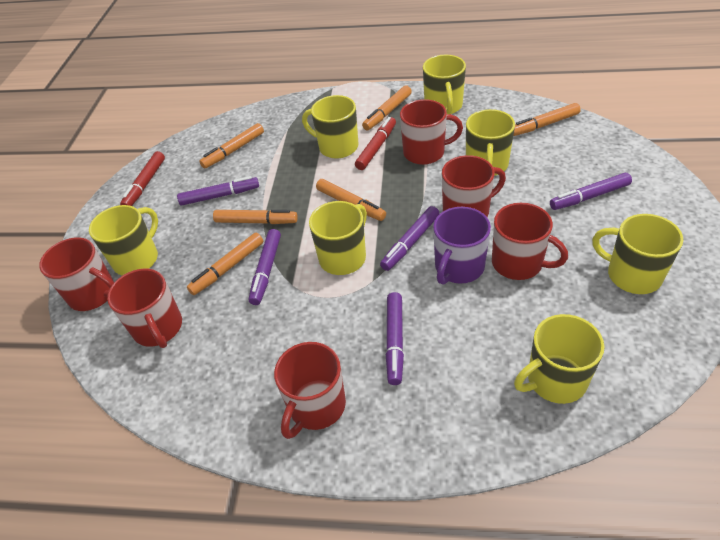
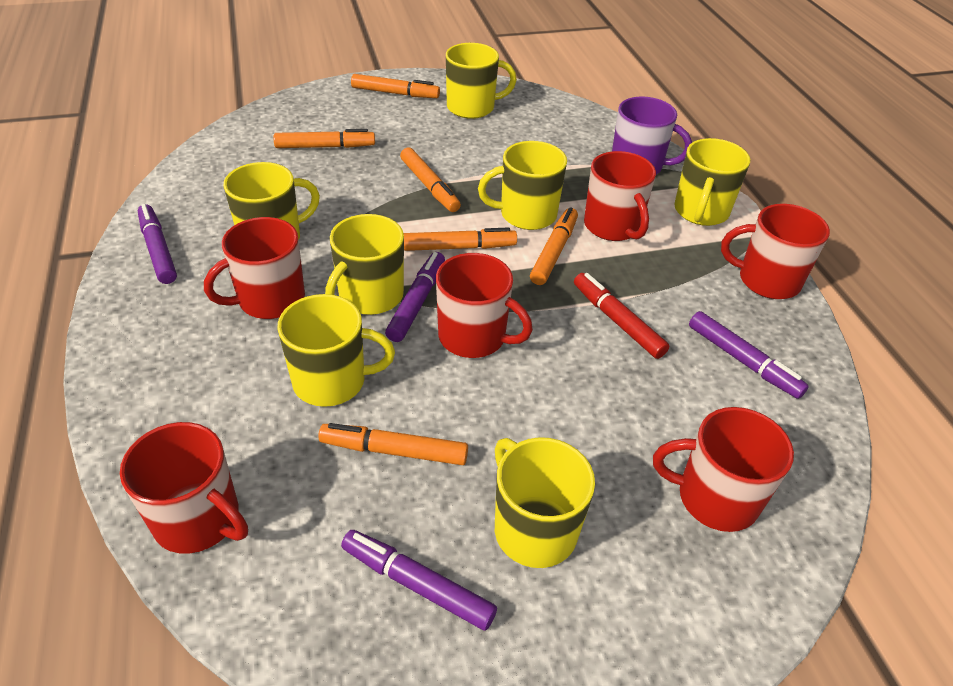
purple marker: [177,176,259,206] [249,229,281,305] [380,206,440,271] [386,292,404,385] [550,173,632,210] = 5 -> [138,204,177,284] [341,530,497,631] [385,252,445,342] [689,311,809,399] = 4
red marker: [120,151,165,206] [355,117,396,170] = 2 -> [574,273,669,359] = 1

